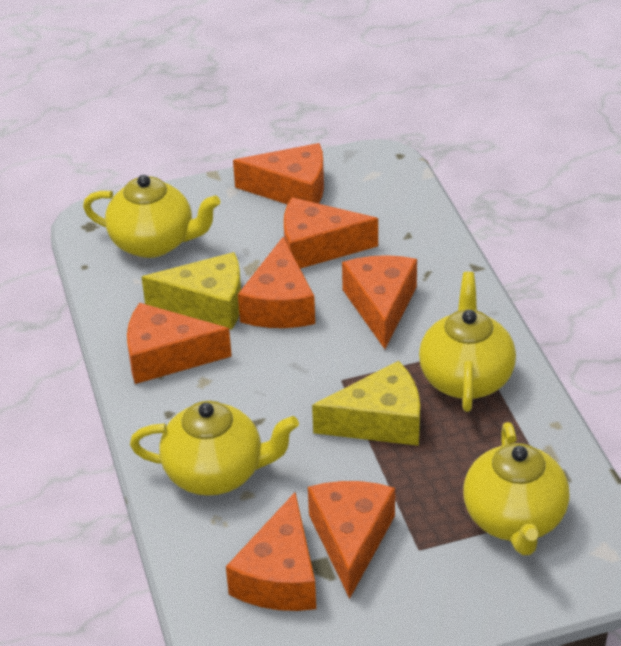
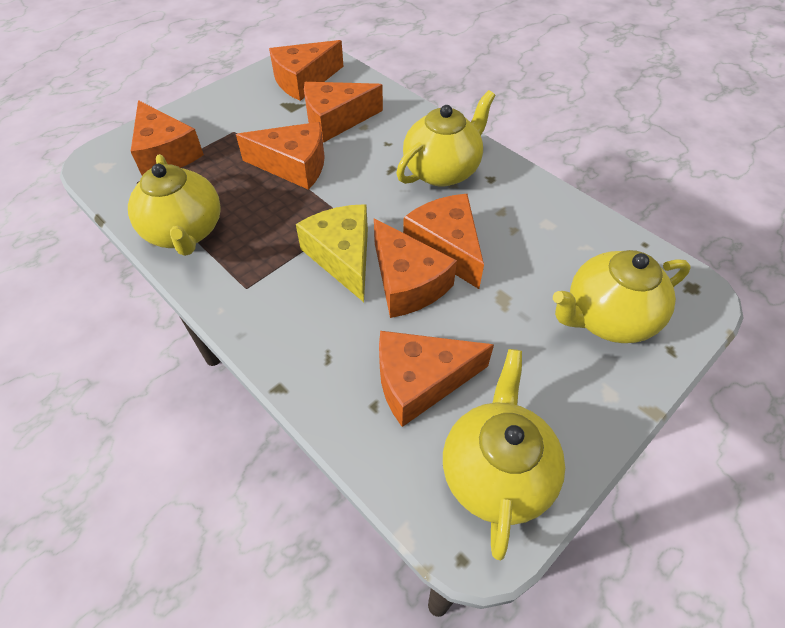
yellow cheese: [142,252,241,330] [312,361,420,446] = 2 -> [296,204,368,302] = 1

